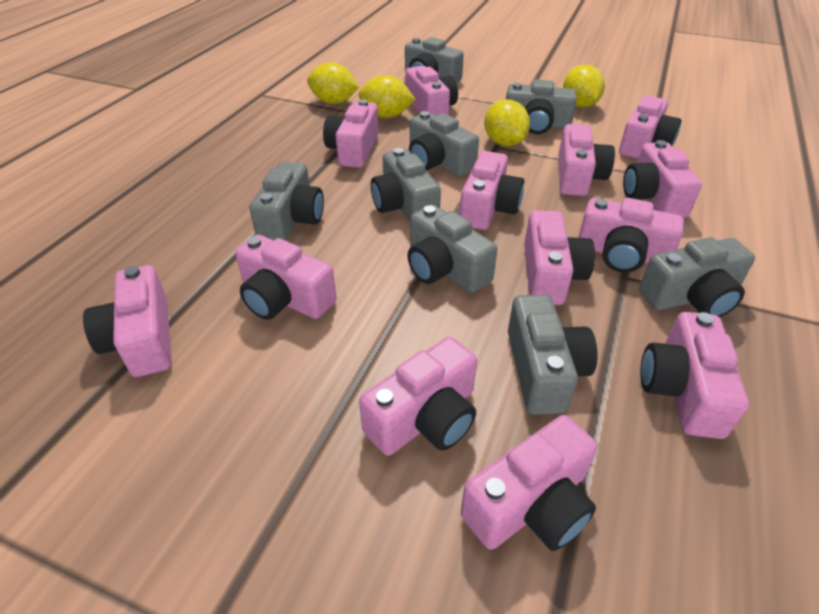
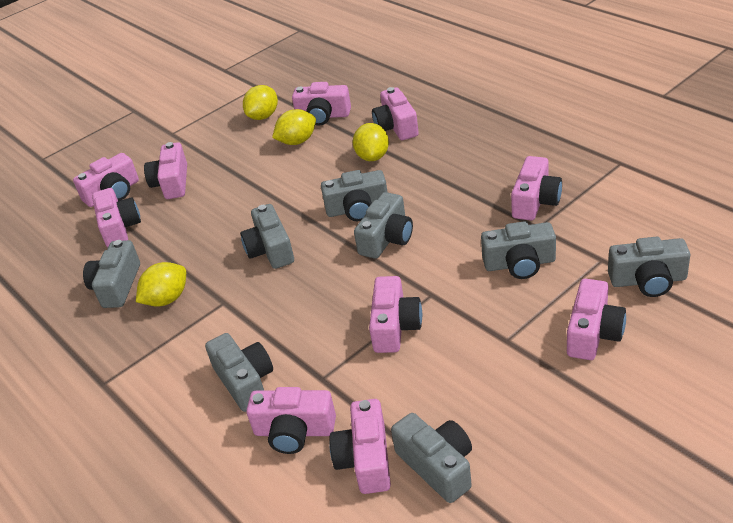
pink camera: [83,265,172,377] [235,234,337,320] [323,99,379,168] [359,337,477,456] [405,66,458,115] [460,151,524,230] [461,415,597,551] [524,210,595,305] [558,124,615,196] [578,198,684,273] [619,96,682,159] [623,140,702,218] [640,312,749,439] = 13 -> [73,153,139,207] [92,188,141,247] [144,142,187,199] [246,387,336,454] [292,82,351,126] [329,399,391,494] [369,276,422,353] [372,87,419,140] [511,156,562,220] [567,279,626,360] = 10

